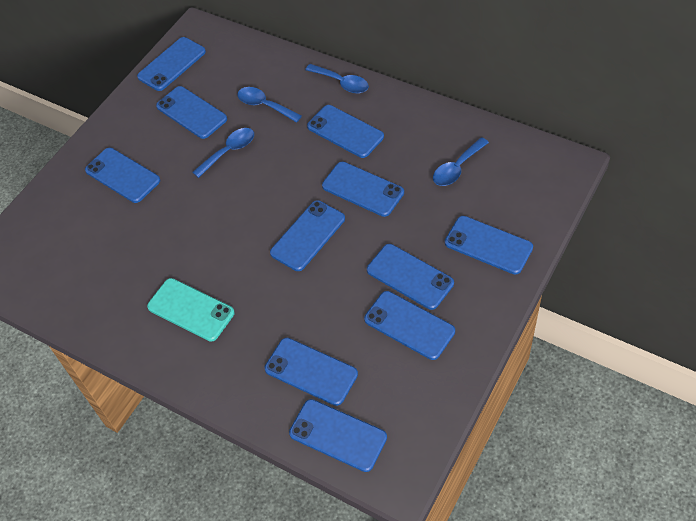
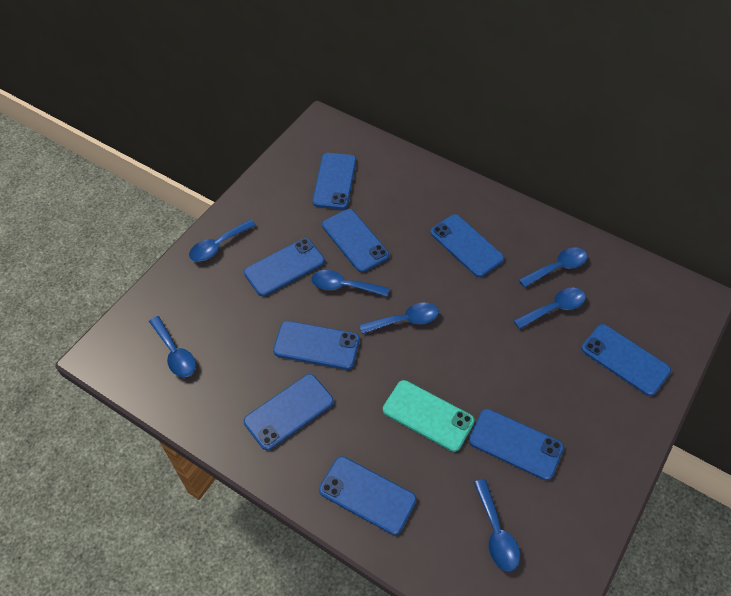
blue phone: [85,148,160,203] [137,37,206,91] [156,86,227,139] [265,338,358,406] [270,200,345,271] [289,399,387,472] [307,105,384,158] [322,162,404,217] [364,291,455,360] [367,244,454,310] [445,216,533,274] = 11 -> [244,238,325,296] [244,374,334,450] [273,321,360,369] [312,153,356,209] [319,456,416,535] [322,209,389,272] [430,214,504,277] [469,409,564,480] [581,324,671,396] = 9
blue spoon: [192,128,254,178] [238,87,302,123] [305,64,369,94] [433,137,489,186] = 4 -> [149,316,196,377] [189,219,256,261] [311,270,389,297] [360,303,439,334] [474,479,520,571] [514,288,586,329] [519,247,587,288] = 7

